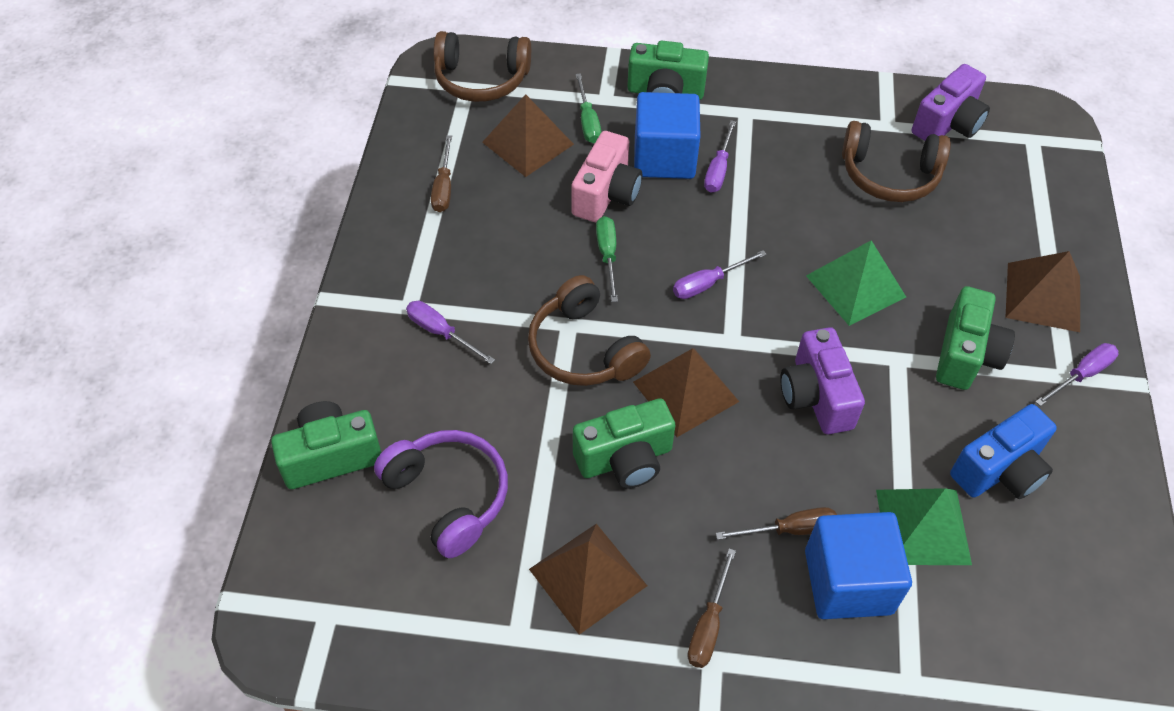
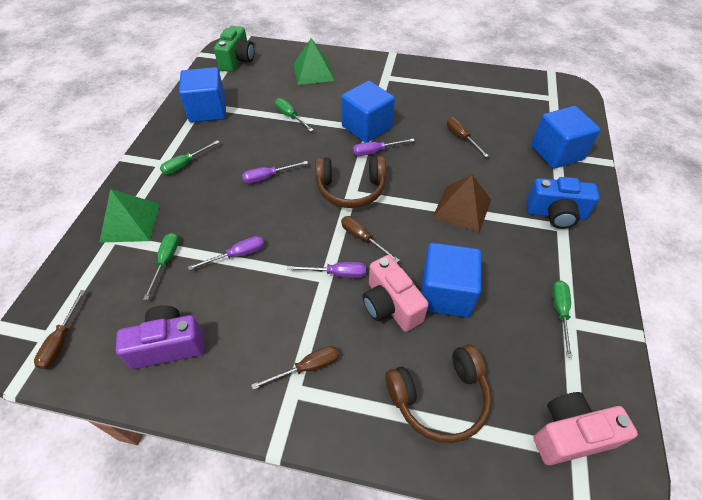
blue cube: [634,92,701,179] [805,512,912,619] = 2 -> [179,67,226,123] [341,81,395,143] [421,243,481,317] [531,106,601,169] = 4
brown headphones: [433,31,531,102] [528,275,651,386] [842,121,951,202] = 3 -> [315,156,386,208] [385,344,492,443] = 2
brown pyramid: [482,94,574,177] [529,524,647,635] [633,348,739,437] [1005,251,1080,332] = 4 -> [432,175,491,233] = 1
brown screwdriver: [431,135,452,212] [687,548,736,668] [716,507,837,540] = 3 -> [34,290,85,369] [251,346,339,390] [341,216,400,263] [447,117,489,157] = 4
green camera: [271,401,382,489] [573,398,676,488] [627,41,709,100] [936,286,1015,390] = 4 -> [214,26,254,72] = 1
green screwdriver: [575,73,601,143] [596,216,618,302] = 2 -> [143,233,179,300] [160,140,220,175] [275,98,313,132] [552,280,572,358] = 4
pink camera: [571,131,642,223] = 1 -> [362,255,429,332] [533,392,638,465] = 2
purple camera: [780,327,865,434] [912,64,990,141] = 2 -> [116,305,205,369] = 1
purple headphones: [374,430,508,558] = 1 -> none = 0

